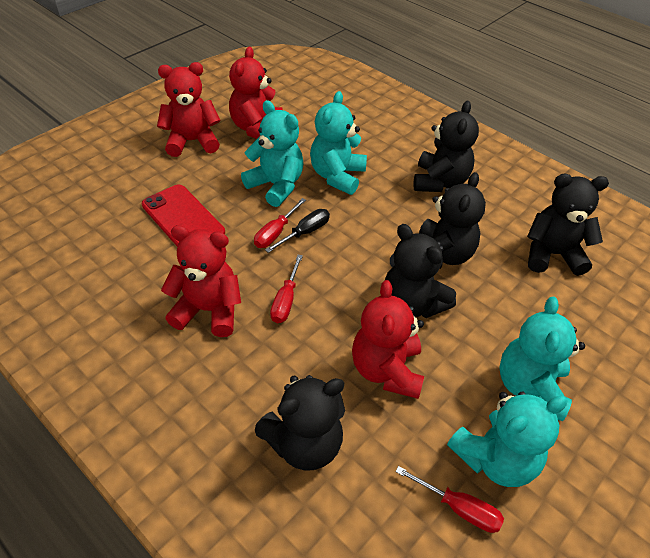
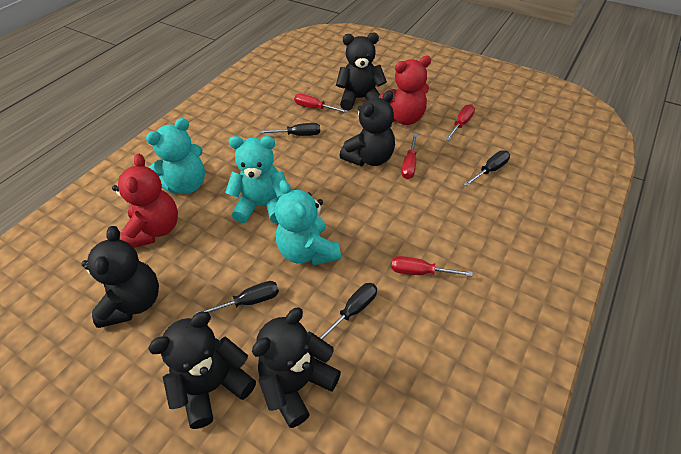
black screwdriver: [265,209,330,253] = 1 -> [195,281,279,314] [259,123,320,136] [319,283,377,340] [464,150,510,186] = 4
red phone: [142,184,225,247] = 1 -> none = 0
red screwdriver: [254,198,306,248] [270,255,303,323] [396,466,504,533] = 3 -> [294,94,348,113] [391,256,473,276] [401,134,417,179] [445,104,475,141] = 4
red teddy bear: [157,62,220,157] [161,225,241,337] [229,47,282,139] [352,280,424,399] = 4 -> [112,154,178,248] [379,56,431,125] = 2
turquoise teddy bear: [241,100,303,207] [310,91,367,195] [447,392,568,487] [499,297,585,421] = 4 -> [146,118,205,194] [225,136,286,223] [275,180,341,265] = 3

